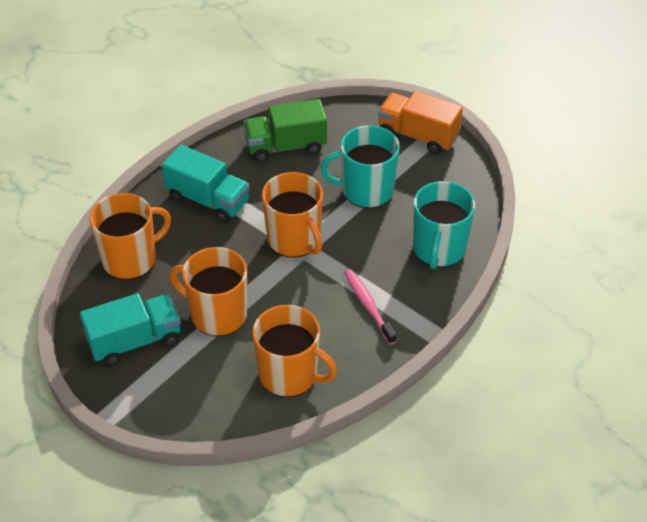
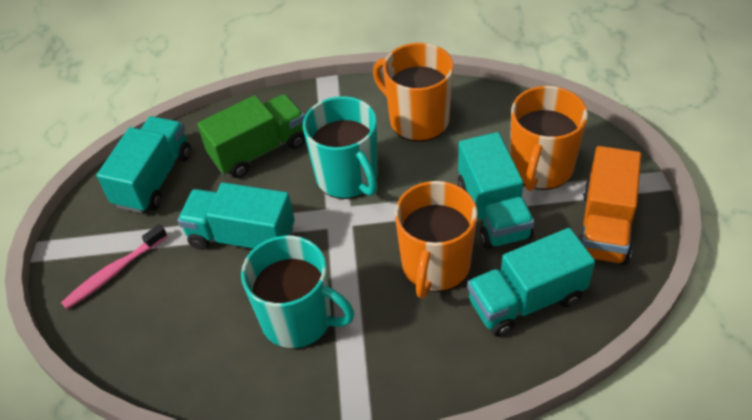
orange mug: [89,193,171,280] [170,247,247,336] [253,305,337,397] [262,172,323,258] = 4 -> [373,43,454,142] [395,181,477,298] [510,86,588,191] = 3
turquoise truck: [80,293,181,366] [162,145,250,223] = 2 -> [96,116,191,213] [178,182,295,250] [458,132,534,249] [467,228,595,337] = 4

